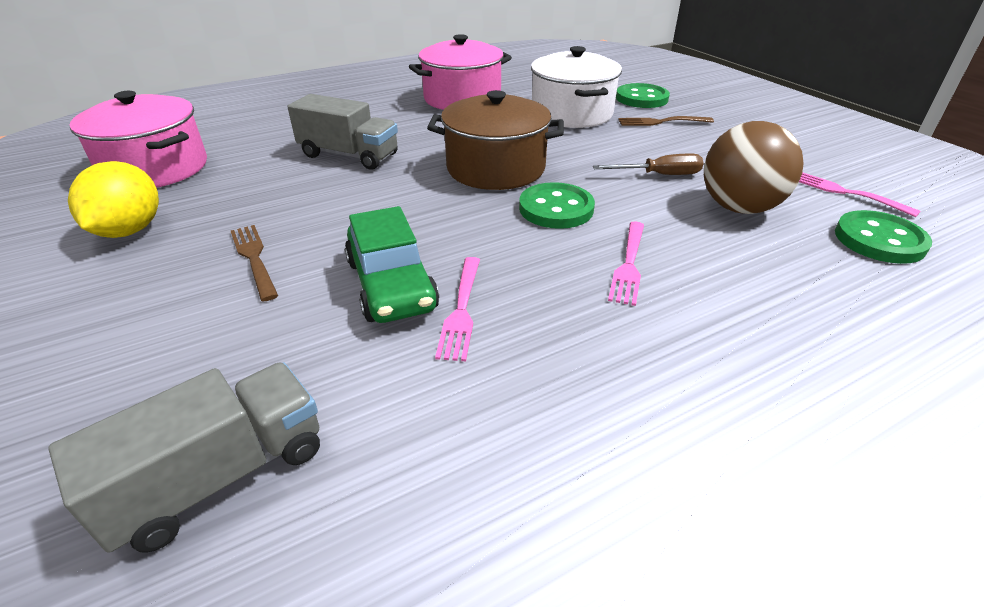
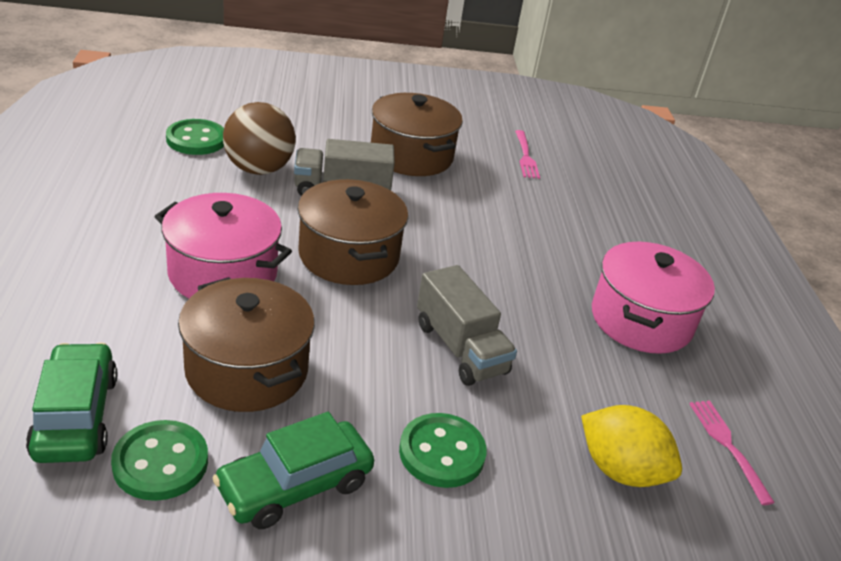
brown fork: [231,225,278,301] [618,116,714,126] = 2 -> none = 0
brown pot: [427,90,564,190] = 1 -> [178,277,315,412] [298,179,408,285] [371,93,463,176] = 3
brown screwdriver: [593,154,704,175] = 1 -> none = 0
green car: [345,206,439,323] = 1 -> [26,343,117,463] [212,412,374,529] = 2
pink fork: [435,257,480,361] [608,222,644,306] [799,172,921,217] = 3 -> [515,130,540,179] [690,400,775,505] = 2
white pot: [531,46,622,128] = 1 -> none = 0

